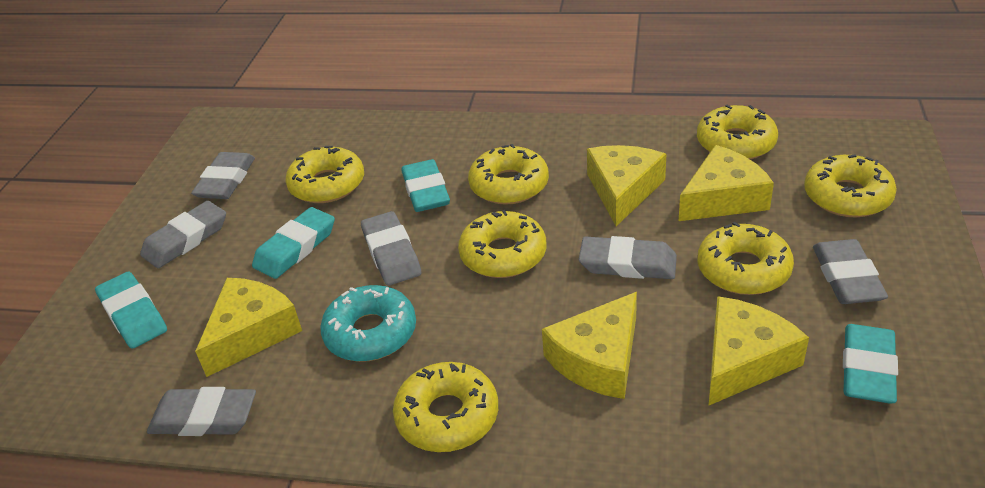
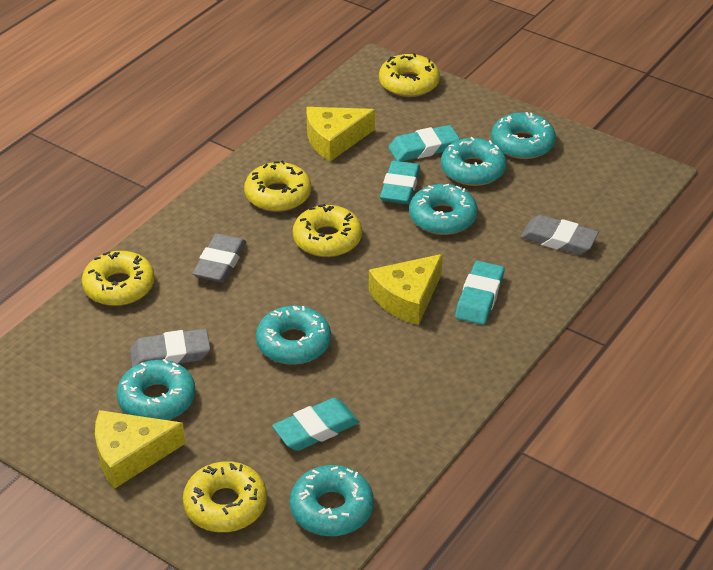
grey eraser: [140,201,226,268] [147,387,256,436] [191,152,255,199] [361,211,421,285] [579,236,677,279] [813,239,888,304] = 6 -> [130,329,211,367] [192,234,246,282] [521,215,599,255] = 3
turquoise donut: [320,285,416,362] = 1 -> [117,359,196,420] [256,306,331,365] [290,465,374,536] [409,184,478,235] [441,137,507,186] [491,112,556,159] = 6
yellow cheese: [195,278,302,377] [542,292,637,399] [587,145,666,226] [679,145,774,221] [708,296,809,406] = 5 -> [95,410,185,489] [307,107,375,162] [369,254,443,325] = 3
yellow donut: [285,146,364,203] [393,362,498,452] [458,210,546,278] [468,144,549,205] [697,105,778,159] [698,222,794,295] [804,154,897,217] = 7 -> [82,251,155,306] [183,461,267,532] [244,160,311,212] [293,204,362,257] [379,53,440,97] = 5

